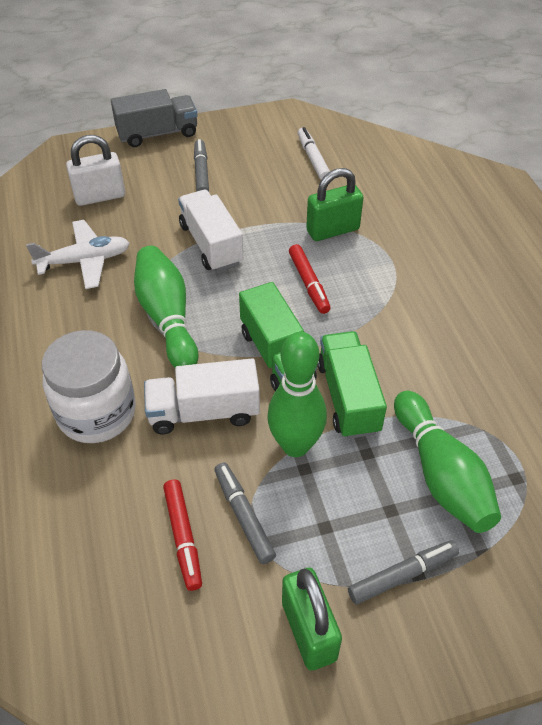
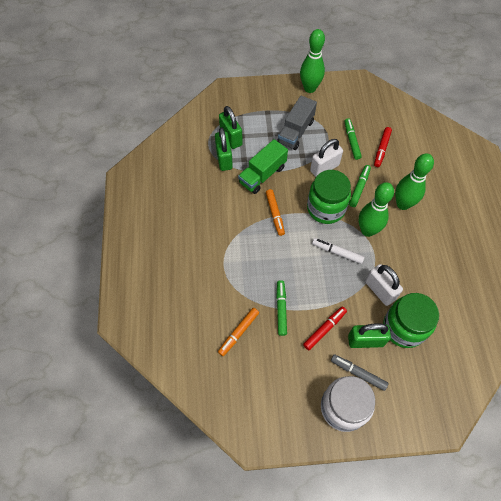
green jar: none = 0 -> [307,170,351,224] [383,293,439,348] = 2
green marker: none = 0 -> [276,280,287,336] [345,118,362,160] [349,165,371,207] = 3
green padlock: [282,568,342,670] [306,168,363,241] = 2 -> [215,127,233,171] [219,106,243,149] [348,323,391,348] = 3
green truck: [239,282,317,391] [317,331,387,439] = 2 -> [238,139,288,194] = 1
grey marker: [194,139,209,192] [215,463,276,564] [348,540,459,605] = 3 -> [331,354,388,391] = 1
orange marker: none = 0 -> [218,308,259,356] [266,189,285,236] = 2
white padlock: [66,135,125,206] = 1 -> [310,139,343,177] [365,264,403,306] = 2
white plane: [26,220,130,289] = 1 -> none = 0
white truck: [144,358,260,434] [178,190,243,272] = 2 -> none = 0

